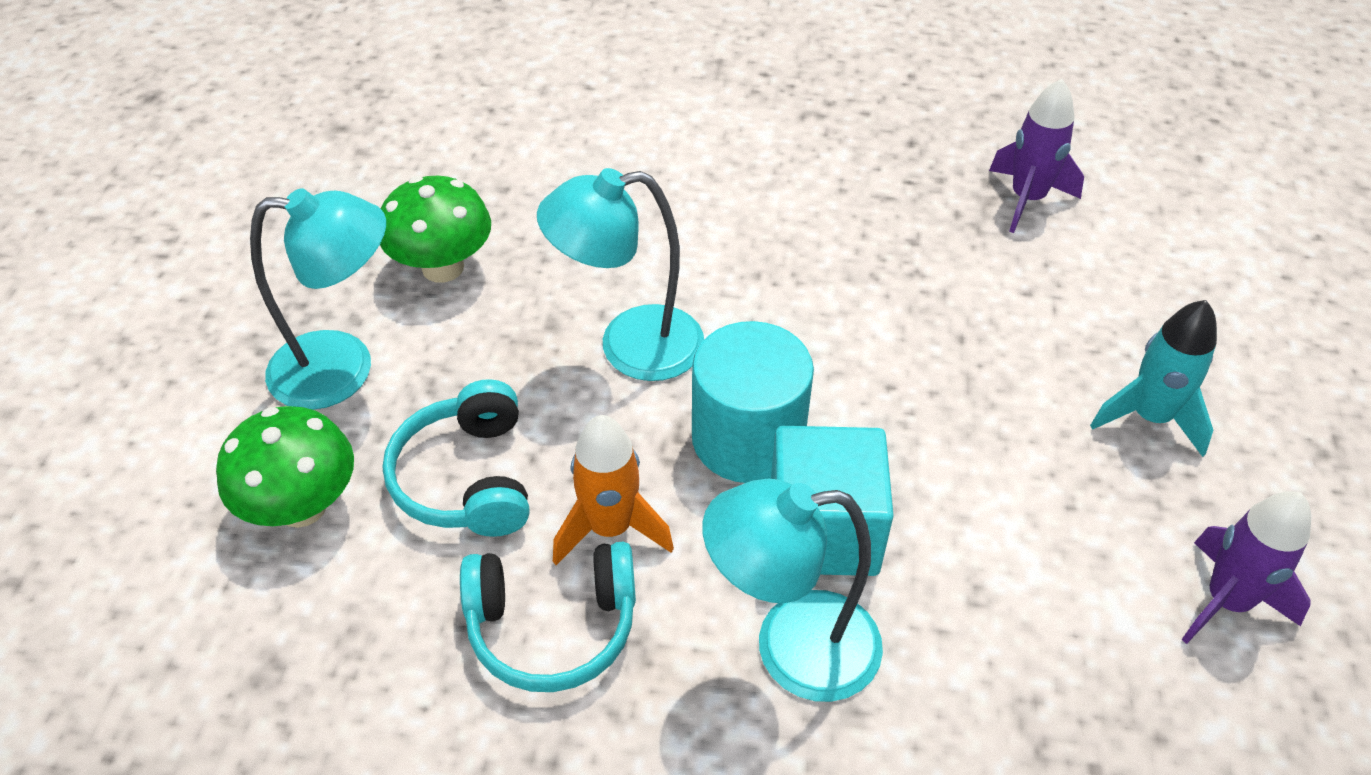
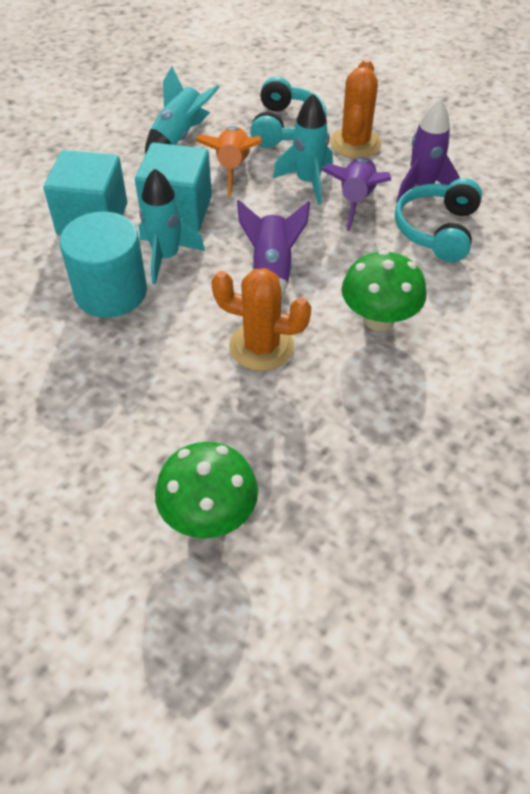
orange cactus: none = 0 -> [211,268,311,371] [330,59,381,159] = 2
purple rocket: [989,79,1084,233] [1181,491,1311,644] = 2 -> [237,200,310,301] [322,157,391,231] [396,98,460,203] = 3
turquoise cube: [771,426,894,576] = 1 -> [44,150,127,235] [135,143,212,232] = 2
turquoise lamp: [250,188,386,410] [537,168,704,381] [702,479,883,702] = 3 -> none = 0
turquoise rocket: [1090,300,1217,457] = 1 -> [139,168,205,285] [145,66,220,155] [273,94,333,205] = 3

